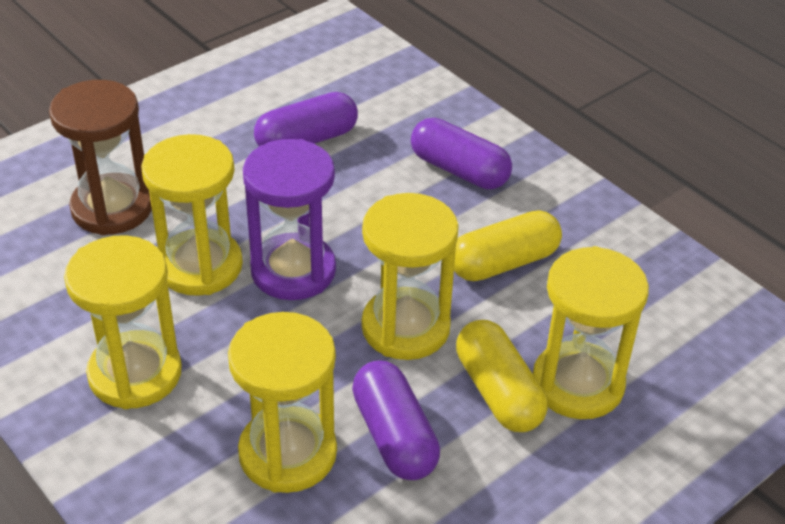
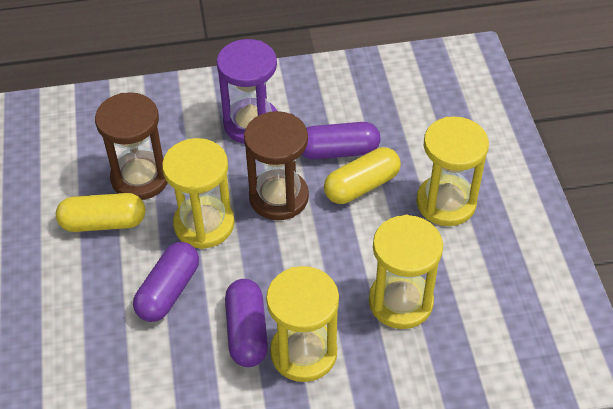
brown hourglass: [49,80,152,235] = 1 -> [95,92,168,200] [244,111,309,220] = 2
yellow hourglass: [64,235,182,409] [141,134,243,296] [228,312,337,493] [361,193,459,360] [533,246,649,419] = 5 -> [162,138,234,249] [266,266,339,382] [369,215,443,329] [416,117,489,226] = 4

